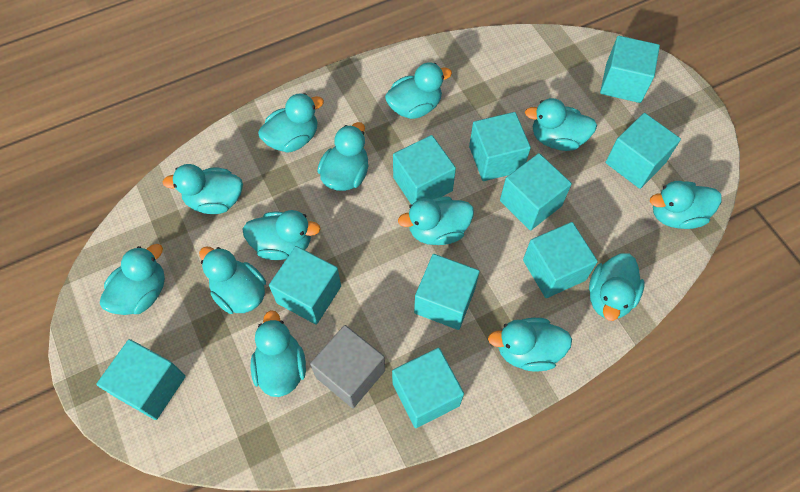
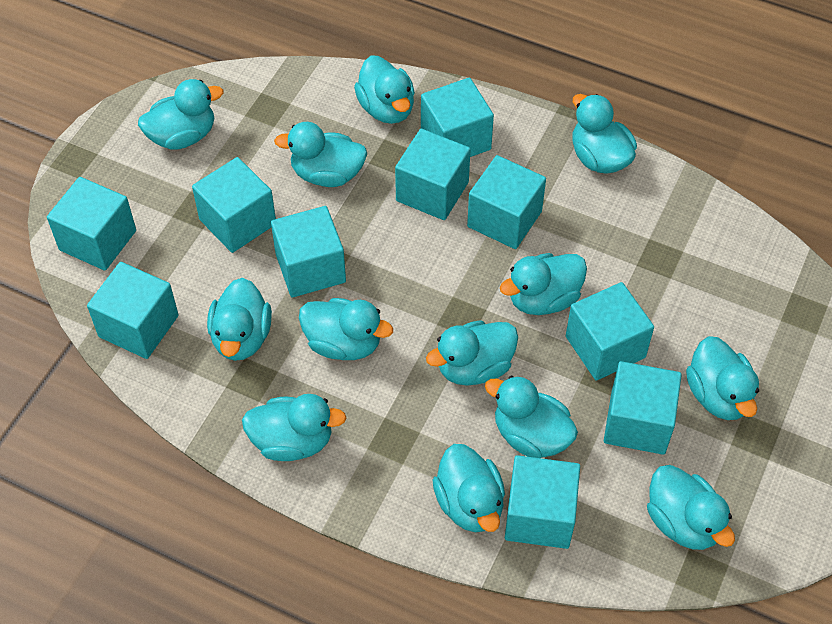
grey cube: [310,325,385,408] = 1 -> none = 0

